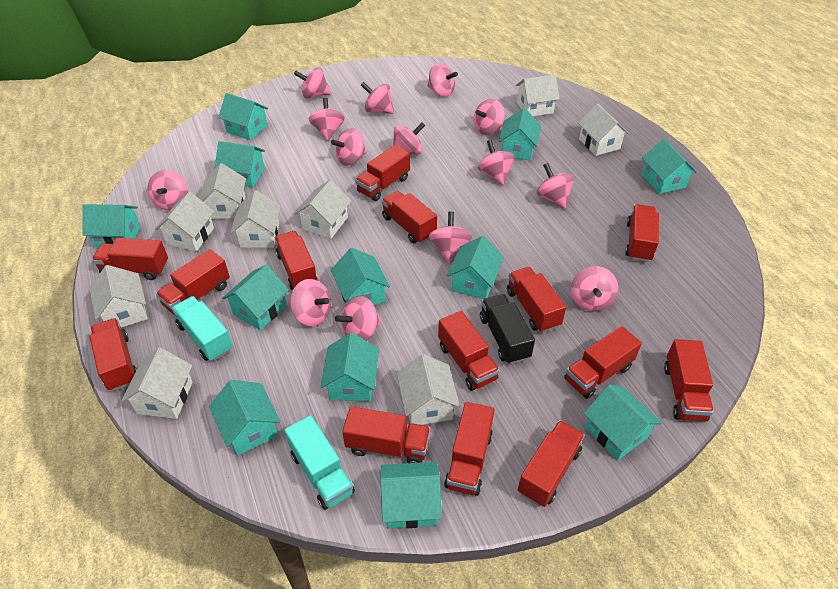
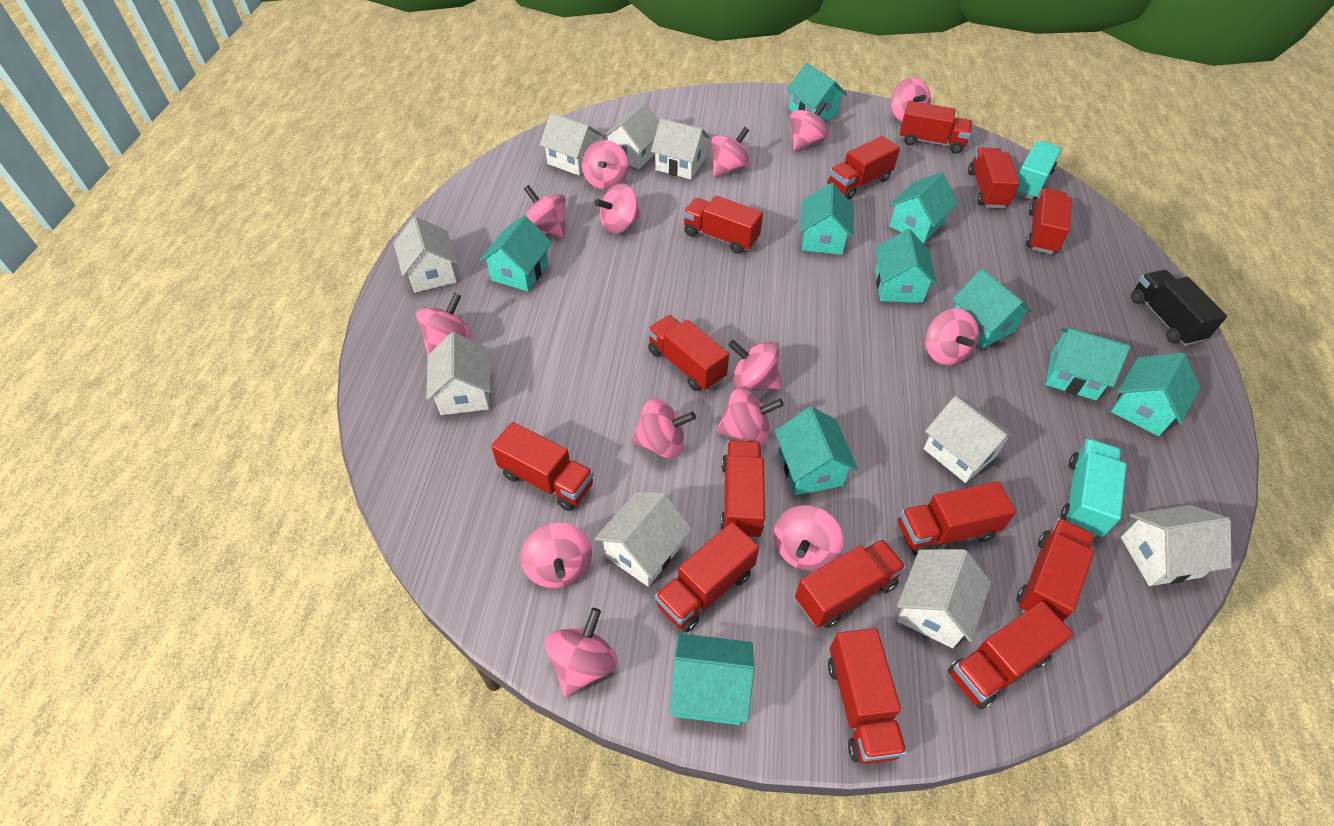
turquoise house: [82,204,141,248] [209,380,280,456] [215,141,265,187] [218,93,268,140] [222,264,289,330] [321,333,379,402] [331,248,390,305] [380,462,442,528] [447,236,504,299] [499,108,541,161] [584,385,662,460] [642,139,697,194] = 12 -> [480,216,552,291] [670,633,754,725] [775,407,858,495] [787,63,847,121] [800,183,853,255] [875,229,937,303] [889,172,958,243] [952,269,1032,348] [1046,328,1130,400] [1111,353,1200,436] = 10

